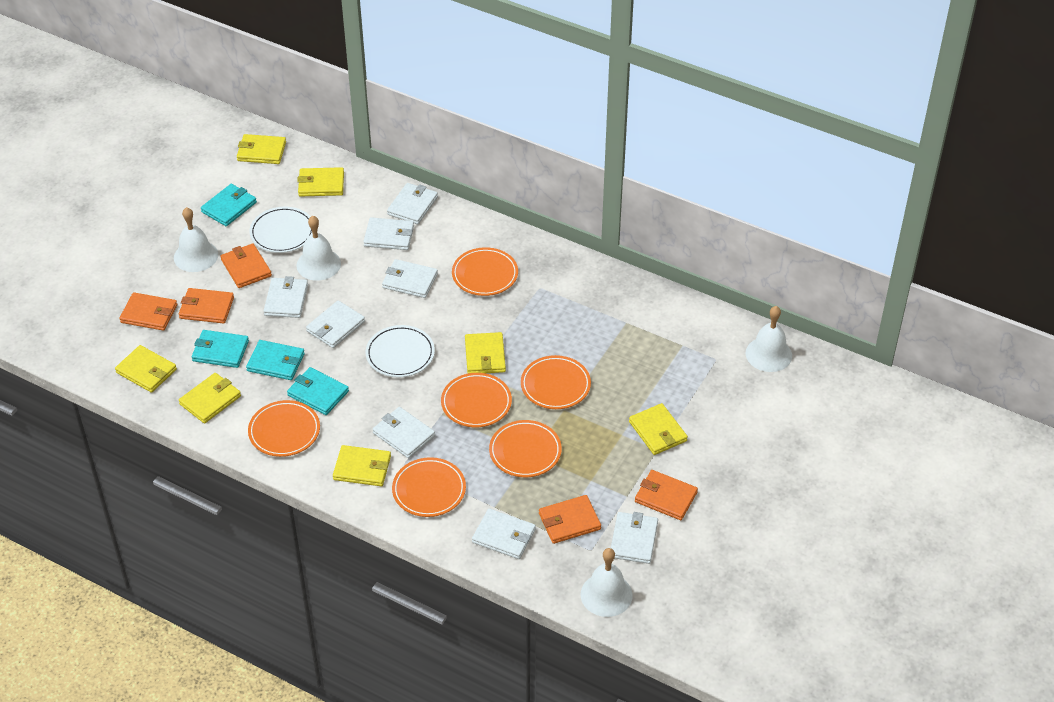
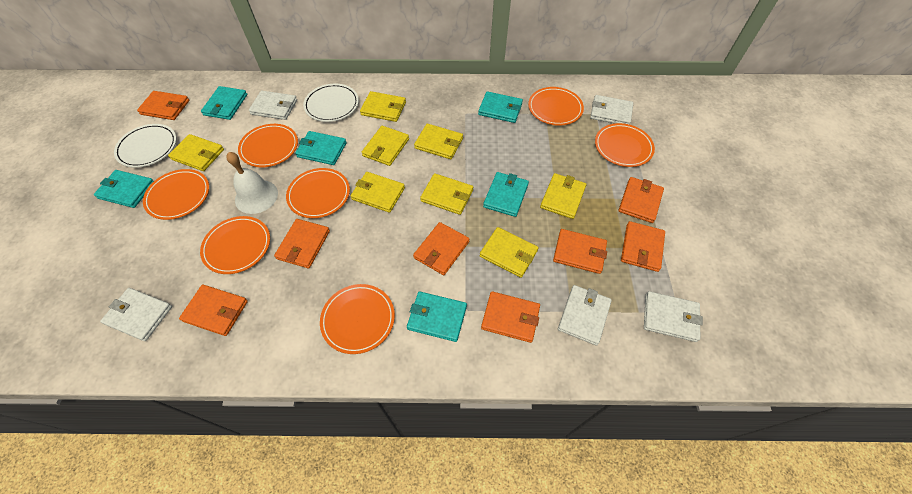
orange plate: [248,400,320,457] [392,457,466,517] [441,373,512,427] [452,247,518,296] [489,420,562,477] [521,355,591,409] = 6 -> [143,169,209,220] [200,216,270,274] [238,124,298,167] [286,168,350,218] [320,284,395,354] [528,87,584,126] [595,123,655,167] = 7
orange wallet: [119,292,177,331] [179,288,234,324] [221,243,272,288] [539,495,601,544] [635,470,698,520] = 5 -> [137,91,189,120] [179,284,248,336] [274,219,330,268] [413,222,469,275] [481,291,540,343] [553,229,607,274] [619,177,664,223] [621,221,665,272] = 8
turquoise wallet: [192,330,249,368] [201,184,257,226] [246,340,305,380] [287,367,349,415] = 4 -> [94,170,154,208] [201,86,247,120] [295,131,347,165] [407,291,467,342] [478,91,523,123] [483,172,529,217] = 6
white bell: [174,207,218,272] [296,216,341,281] [581,548,633,617] [746,306,792,372] = 4 -> [226,152,278,214] = 1
white wallet: [264,276,308,318] [306,300,365,348] [363,217,414,250] [373,407,435,458] [382,259,438,298] [387,183,438,224] [472,508,536,559] [611,512,658,564] = 8 -> [100,288,172,341] [249,91,297,120] [558,285,612,346] [590,95,633,125] [644,291,703,342] = 5
yellow wallet: [115,345,177,393] [179,373,241,423] [237,134,286,164] [297,167,344,196] [333,445,391,486] [465,332,506,373] [629,403,688,455] = 7 -> [168,134,224,171] [350,172,405,213] [360,91,406,122] [362,126,409,166] [414,124,463,159] [420,173,473,215] [480,227,538,278] [540,173,586,219] = 8

